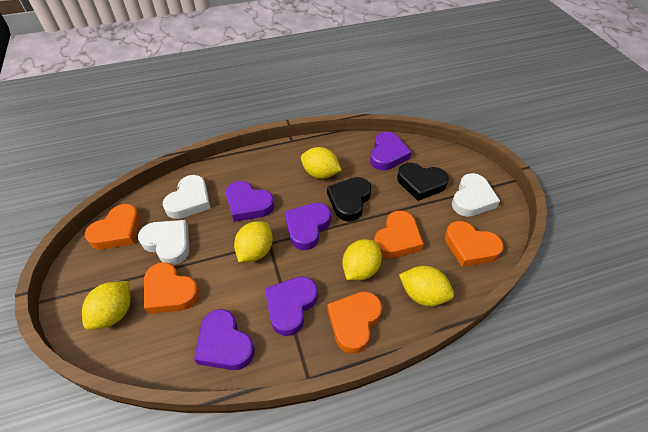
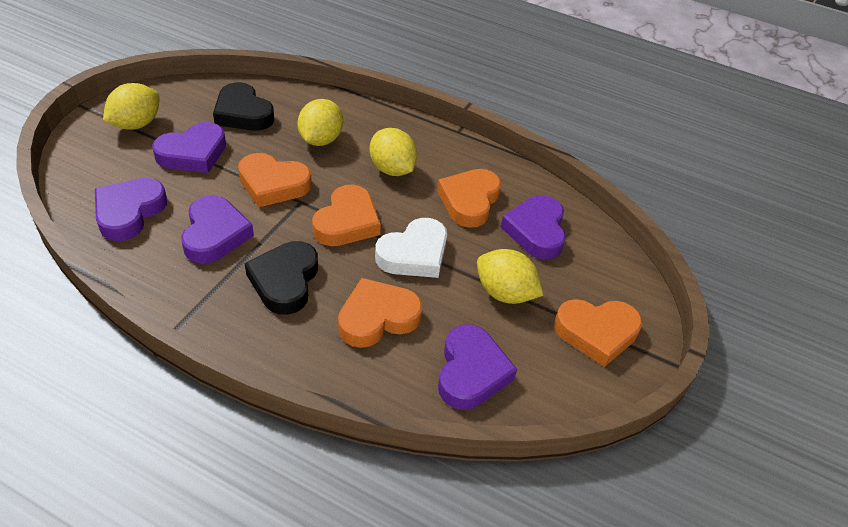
white heart: [138,220,189,265] [163,175,211,219] [452,173,500,217] = 3 -> [375,218,447,278] = 1
yellow lemon: [82,281,131,330] [234,221,273,262] [301,147,342,179] [342,239,382,280] [399,266,454,306] = 5 -> [103,83,160,130] [298,99,343,146] [370,128,417,176] [477,249,543,304] = 4

